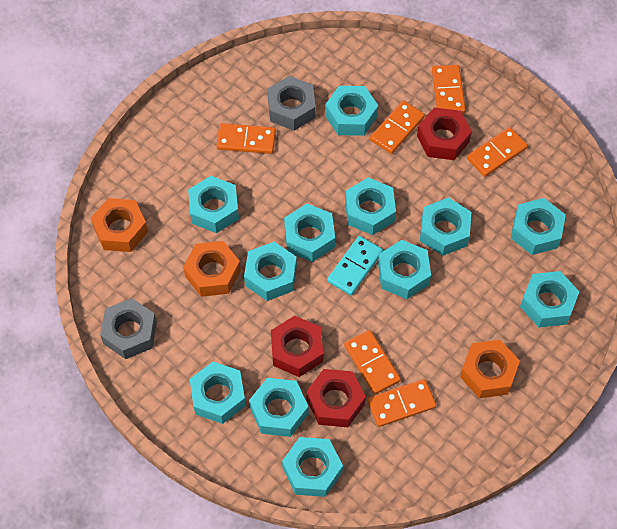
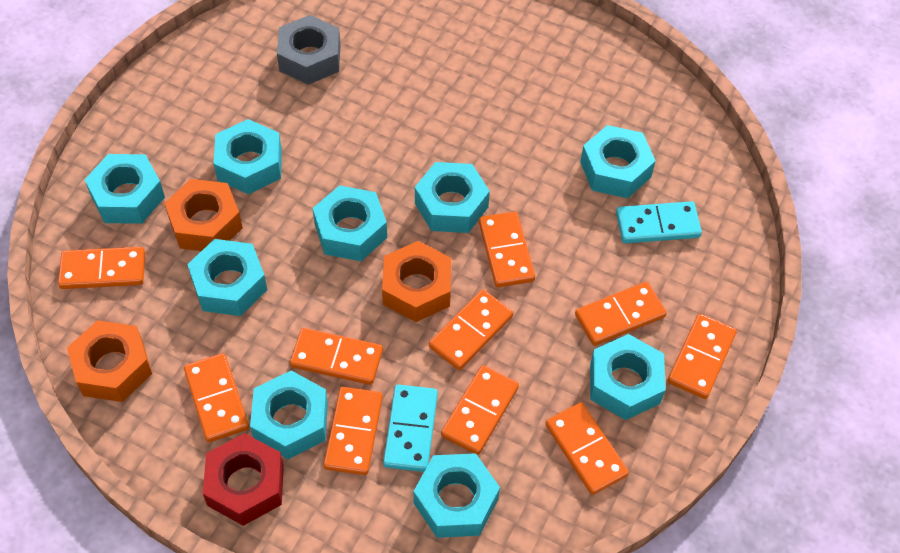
grey nut: [100,298,157,359] [268,76,316,131] = 2 -> [277,15,340,85] = 1
orange domino: [216,123,276,154] [344,330,401,394] [367,379,436,427] [370,101,425,154] [432,65,466,114] [467,127,528,177] = 6 -> [58,247,145,289] [184,353,249,442] [290,328,383,385] [324,387,383,475] [429,290,513,370] [441,365,519,455] [479,211,535,287] [545,402,629,495] [575,282,667,346] [668,314,737,399] = 10
red nut: [271,316,323,377] [306,369,366,427] [417,107,472,160] = 3 -> [203,433,284,526] = 1
turquoise domino: [327,236,383,295] = 1 -> [383,385,438,472] [616,201,702,243] = 2
turquoise nut: [188,176,239,233] [190,362,246,424] [244,242,297,301] [249,378,308,437] [282,437,343,497] [284,204,335,262] [325,86,378,136] [345,178,396,235] [378,240,431,299] [420,197,471,256] [511,198,566,255] [520,271,579,327] = 12 -> [85,154,165,224] [187,239,267,316] [213,119,282,195] [250,370,328,459] [313,185,387,261] [413,453,500,538] [415,162,490,233] [580,125,656,198] [590,334,666,420] = 9

